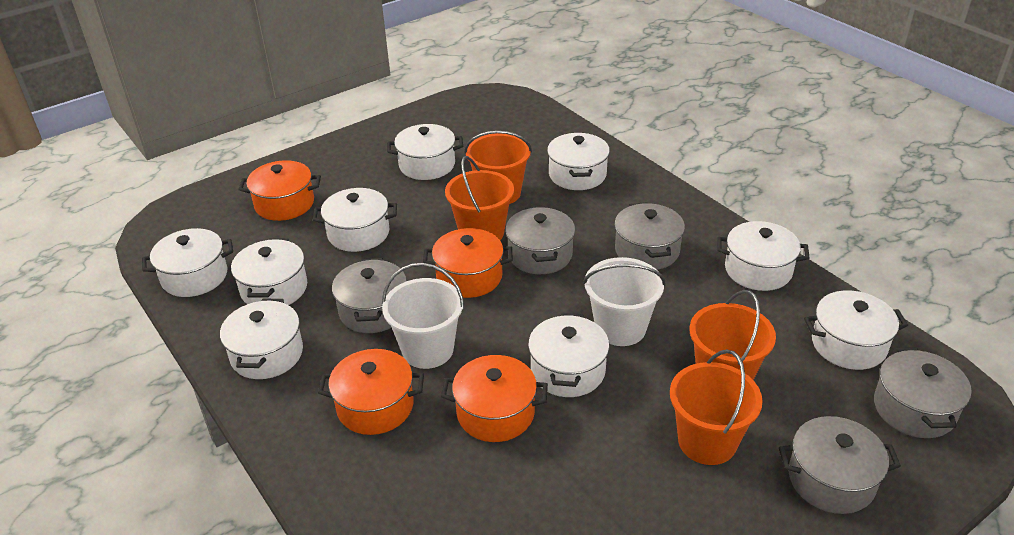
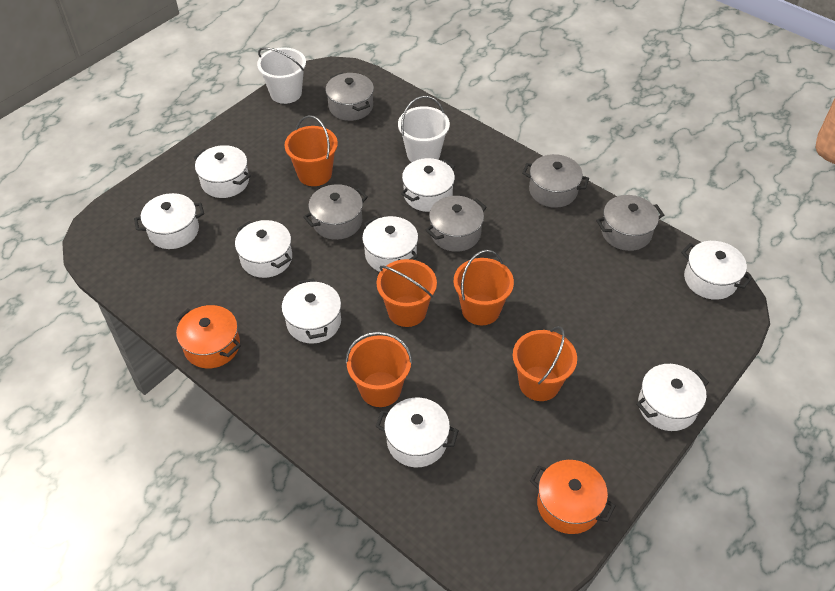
orange bucket: [445,156,514,240] [464,131,532,204] [670,349,763,465] [689,290,776,380] = 4 -> [284,115,338,186] [345,332,413,407] [376,259,437,327] [454,250,514,325] [513,326,577,401] = 5
orange pot: [238,160,321,221] [318,349,424,435] [423,228,512,298] [441,355,548,442] = 4 -> [176,305,241,369] [530,460,616,534] = 2

